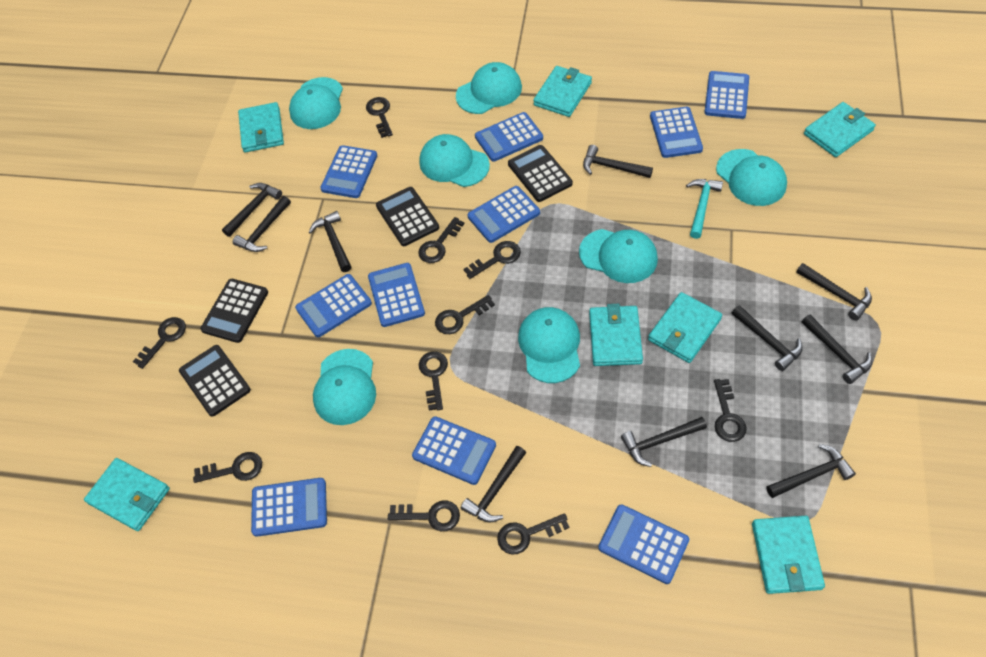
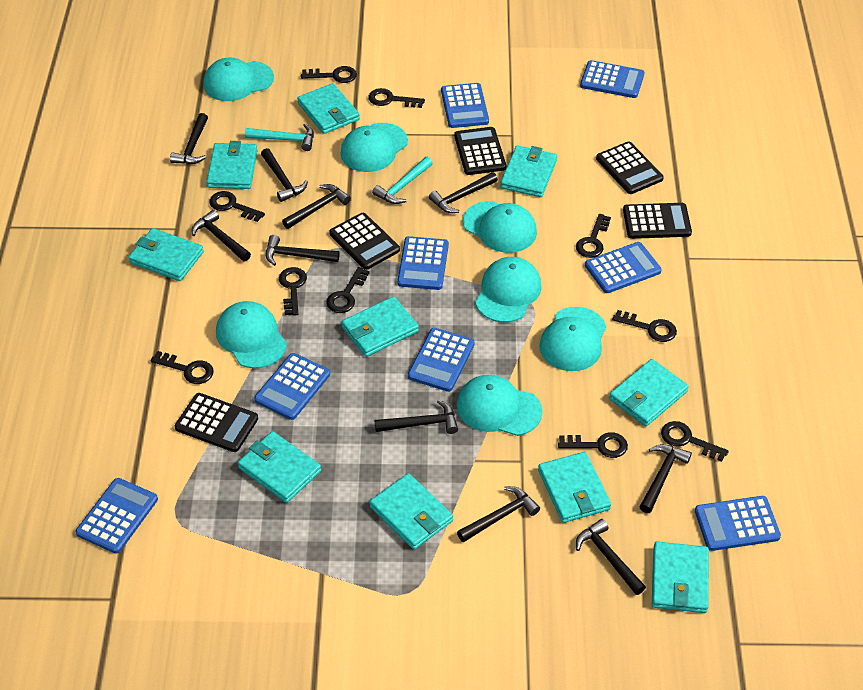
black calculator: [179,345,251,417] [200,279,268,343] [376,187,439,246] [508,145,573,202] = 4 -> [175,393,258,452] [329,213,400,270] [454,127,506,175] [596,142,664,194] [623,203,692,239] = 5
blue calculator: [251,478,327,537] [295,274,372,337] [320,145,377,198] [368,263,425,327] [412,416,496,485] [468,186,540,243] [475,112,543,162] [598,504,689,584] [650,107,703,158] [704,71,749,119] = 10 -> [75,478,158,554] [254,353,330,420] [397,236,449,290] [408,328,474,392] [441,83,489,128] [580,60,644,98] [585,242,662,293] [695,496,781,551] = 8
turquoise hammer: [686,179,723,239] = 1 -> [245,124,314,151] [372,157,433,204] = 2
turquoise wallet: [84,458,170,531] [238,102,284,153] [533,66,592,117] [589,304,643,366] [648,292,722,363] [752,516,825,594] [804,102,876,157] = 7 -> [128,228,204,281] [206,141,257,189] [238,431,321,503] [297,83,360,134] [342,296,419,357] [370,473,453,550] [500,145,557,197] [538,452,611,523] [609,359,689,426] [652,542,709,613] = 10

